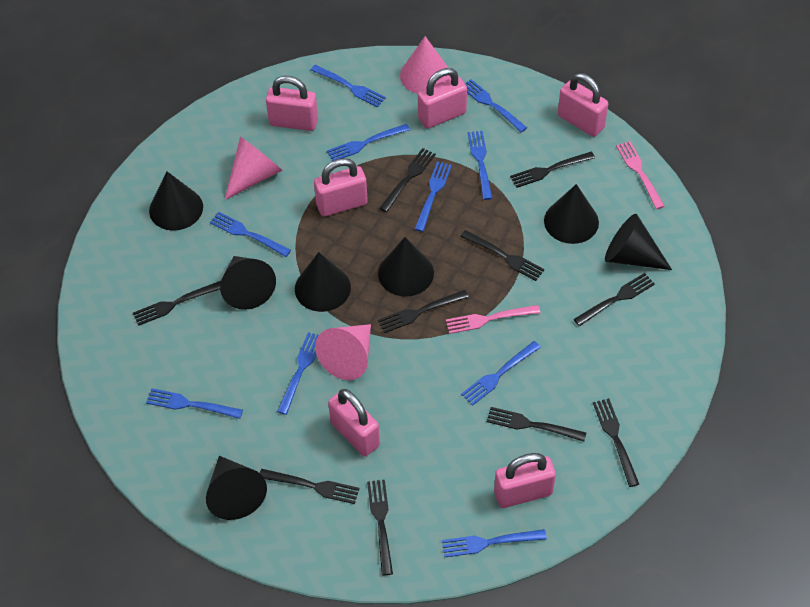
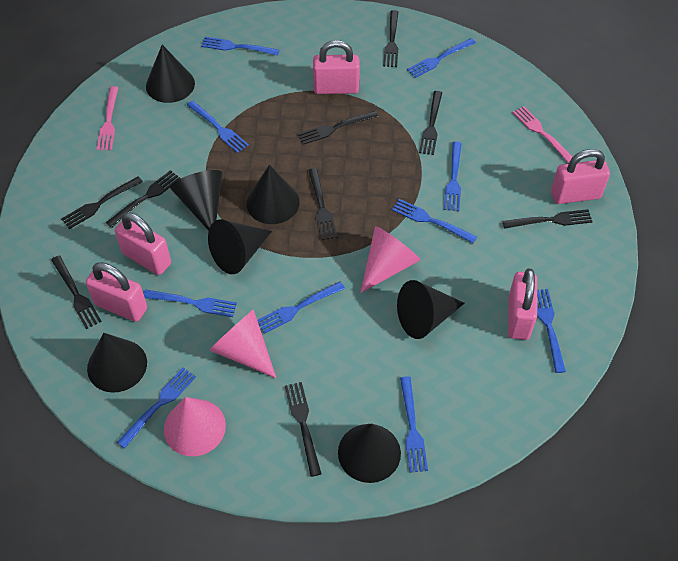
black fork: [133,281,221,326] [260,469,360,504] [367,480,393,575] [378,290,469,333] [379,148,436,212] [460,230,544,281] [487,407,586,442] [510,152,595,188] [574,273,655,326] [593,398,639,487] = 10 -> [51,255,102,329] [61,176,143,229] [106,170,181,228] [285,382,322,477] [298,111,379,145] [308,168,338,240] [383,10,398,67] [419,91,442,155] [503,209,593,229] = 9
pink padlock: [266,76,318,131] [314,158,368,217] [328,389,380,457] [418,68,467,129] [494,453,556,508] [558,73,608,137] = 6 -> [86,262,147,322] [115,212,171,275] [313,40,360,94] [508,269,537,340] [551,149,610,204] = 5

